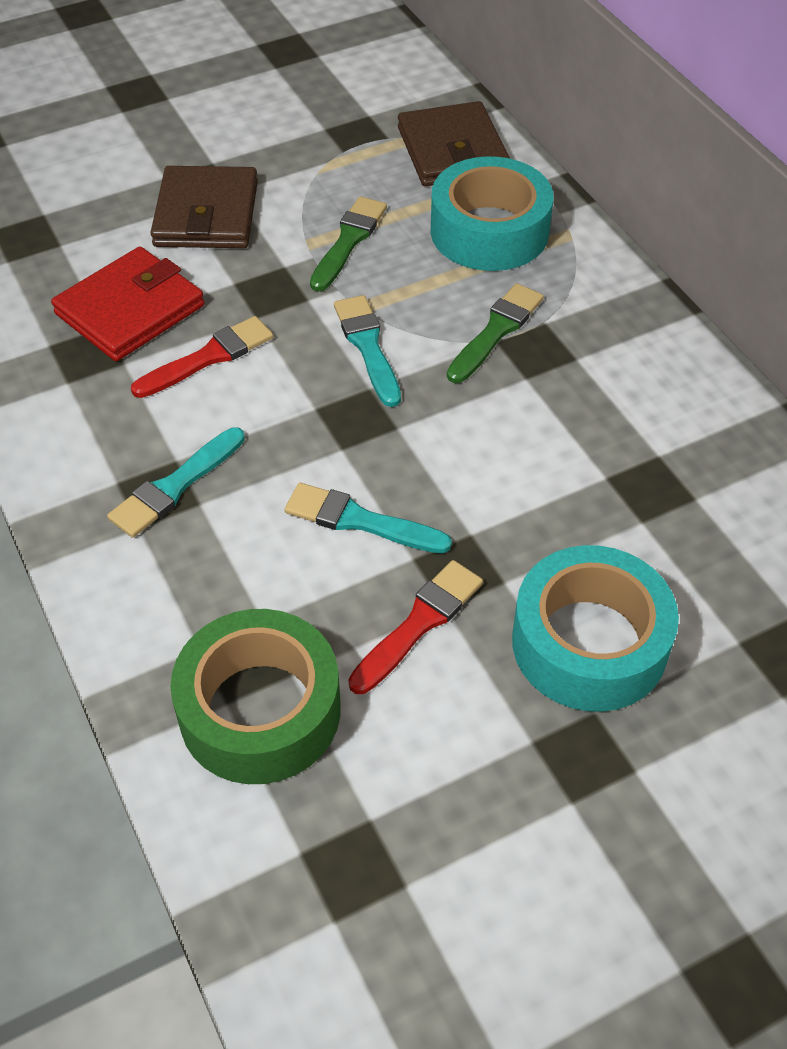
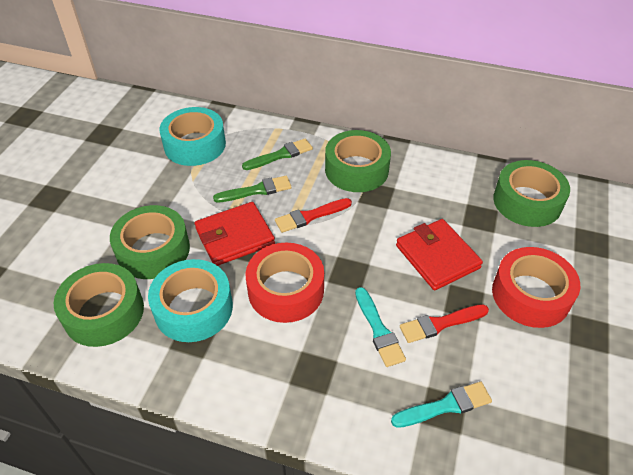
brown wallet: [150,166,258,248] [398,101,510,186] = 2 -> none = 0
green tape: [170,609,340,784] = 1 -> [54,263,144,347] [110,205,190,279] [325,130,391,192] [493,160,570,227] = 4
red tape: none = 0 -> [246,243,324,323] [492,247,580,328] = 2
red wallet: [51,247,204,361] = 1 -> [195,202,275,266] [396,219,483,290] = 2
turquoise brush: [107,427,245,538] [284,483,452,553] [334,295,401,407] = 3 -> [355,287,406,367] [391,382,492,428] = 2

